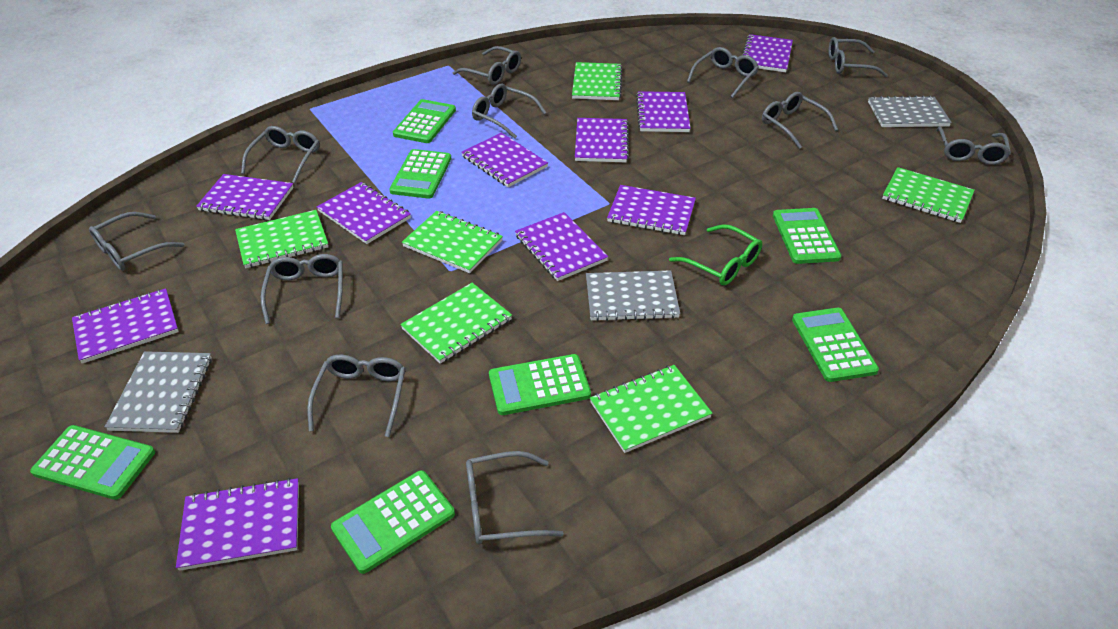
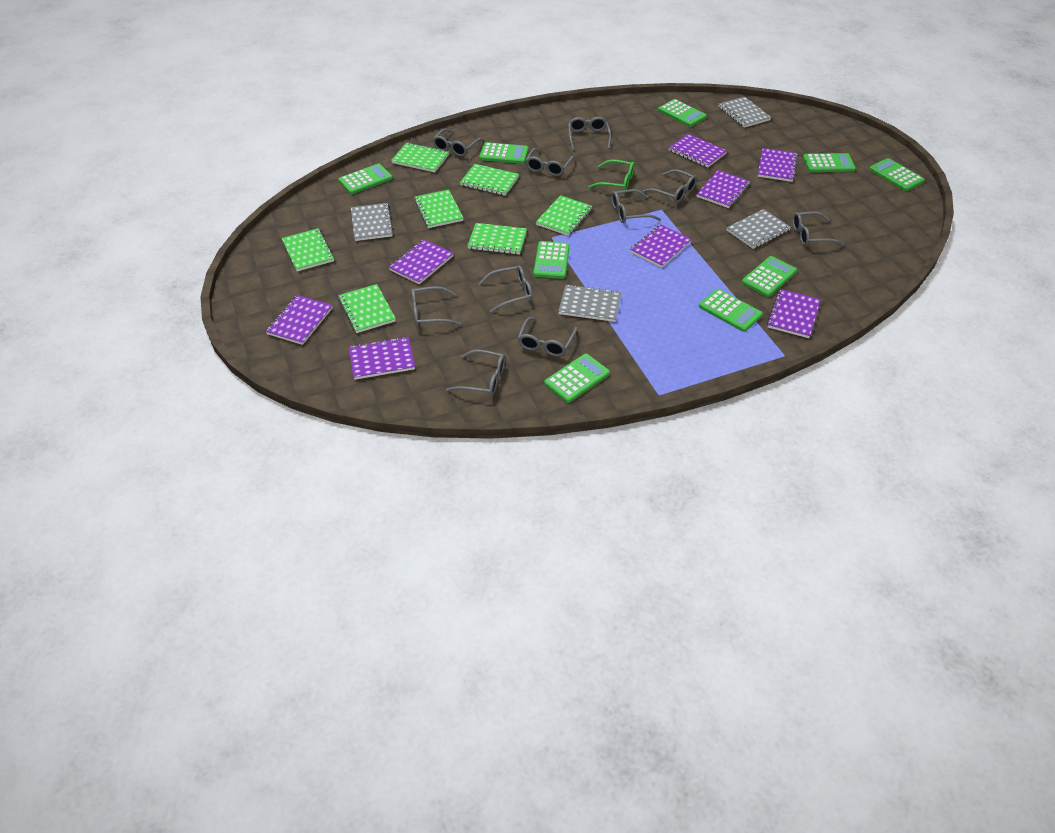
green calculator: [30,425,155,500] [331,470,455,574] [389,149,451,199] [393,99,456,143] [489,354,591,415] [773,208,841,264] [792,308,879,382] = 7 -> [338,164,393,194] [479,142,528,164] [533,241,570,279] [544,354,610,403] [658,99,707,127] [699,289,763,332] [742,256,797,297] [803,153,856,172] [869,158,925,191] = 9
green notebook: [235,210,328,268] [400,283,512,364] [402,211,503,273] [572,62,622,100] [590,365,713,453] [882,167,975,223] = 6 -> [282,228,334,271] [338,284,396,333] [391,142,449,172] [414,190,463,228] [460,164,519,196] [467,223,527,254] [536,195,592,236] = 7
grey glasses: [89,212,185,271] [241,126,320,183] [261,254,343,324] [307,355,406,437] [453,46,521,85] [466,451,564,544] [472,84,547,139] [687,47,759,98] [762,92,838,149] [829,37,888,77] [936,126,1011,165] = 11 -> [411,286,461,327] [432,128,484,157] [446,349,505,396] [479,265,533,313] [518,317,578,357] [525,148,574,176] [568,117,611,150] [611,189,661,223] [643,169,697,203] [792,211,844,246] = 10
grey notebook: [105,351,212,433] [586,270,680,321] [868,95,952,127] = 3 -> [351,203,394,241] [558,284,621,322] [718,97,771,128] [727,209,791,249] = 4
purple notebook: [72,288,179,363] [176,478,299,571] [196,174,294,220] [317,182,411,244] [461,133,548,187] [515,212,608,281] [575,118,629,162] [607,185,696,235] [636,91,691,132] [742,34,793,72] = 10 -> [265,295,333,345] [349,337,415,380] [389,239,454,284] [630,224,692,268] [669,134,727,168] [696,170,750,208] [758,148,798,182] [767,289,821,338] = 8

